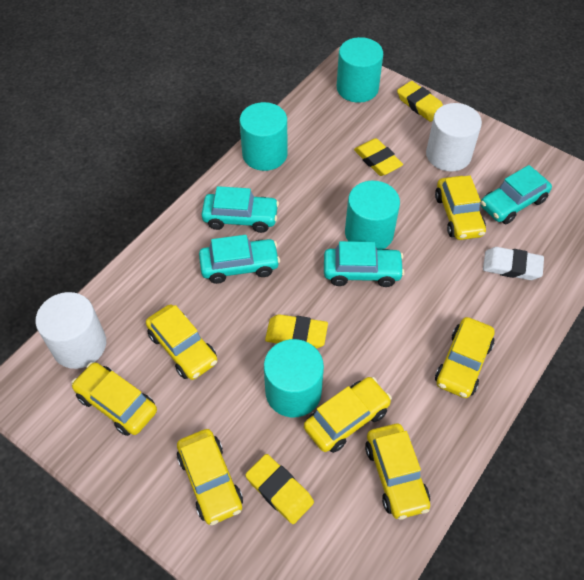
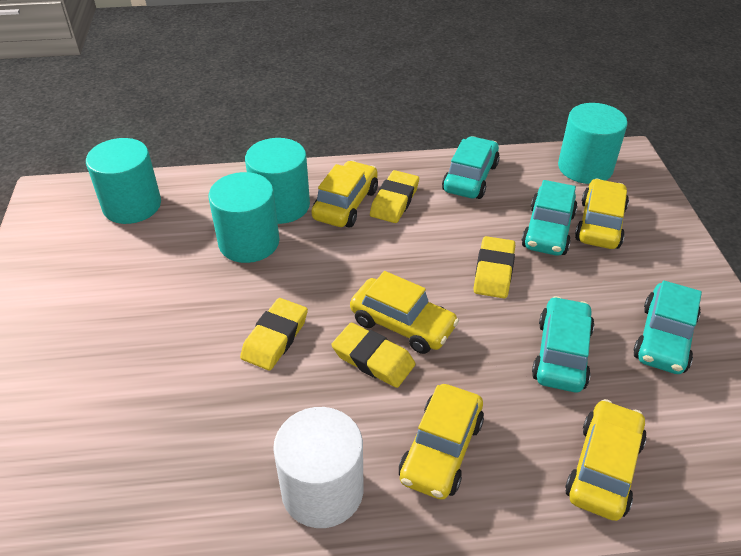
white cylinder: [35,292,106,369] [426,103,482,171] = 2 -> [273,407,364,528] = 1
white eraser: [483,247,544,280] = 1 -> none = 0
yellow car: [71,362,157,436] [146,305,217,380] [177,429,243,525] [304,377,392,453] [365,424,430,520] [435,176,486,240] [435,317,494,398] = 7 -> [311,160,378,227] [350,271,459,354] [399,384,484,500] [565,399,647,521] [575,179,629,249] = 5

